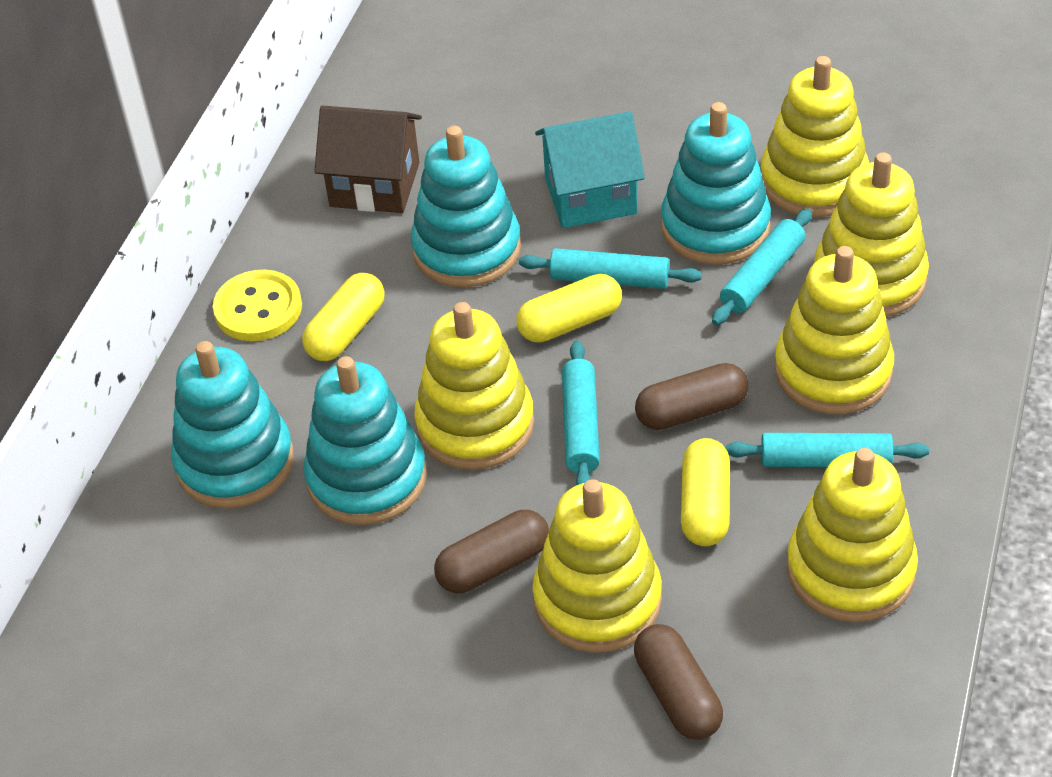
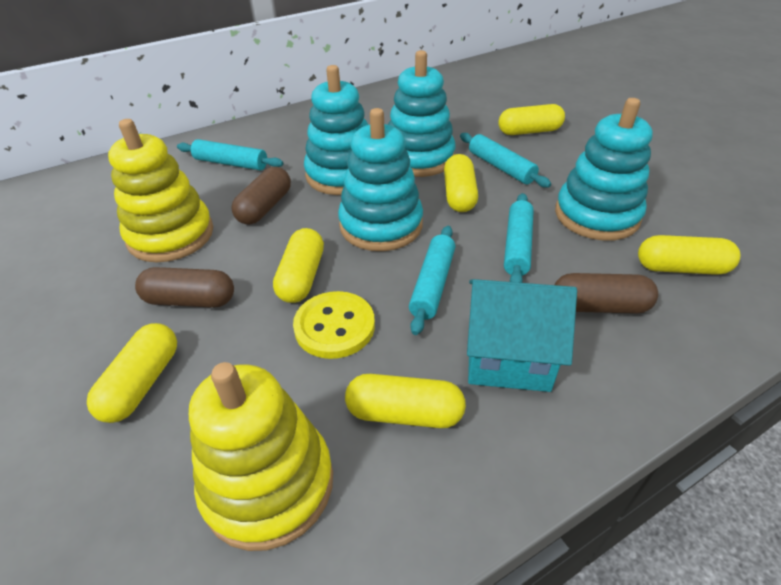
brown house: [314,106,422,213] = 1 -> none = 0
yellow capsule: [302,273,385,361] [516,274,622,342] [681,438,730,546] = 3 -> [87,323,177,423] [273,228,324,303] [345,374,466,428] [444,154,478,212] [498,104,565,135] [638,235,740,275] = 6
yellow stacking toy: [414,302,534,470] [532,479,662,653] [761,56,869,217] [775,246,894,414] [787,448,918,622] [814,153,929,317] = 6 -> [108,119,213,262] [189,362,333,551] = 2

